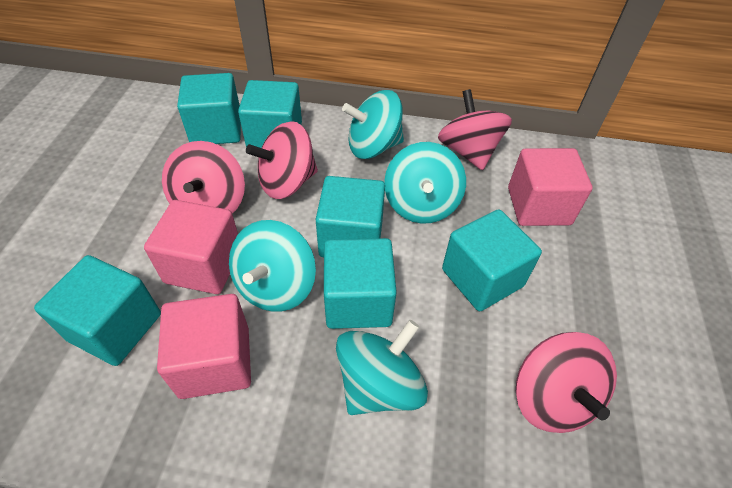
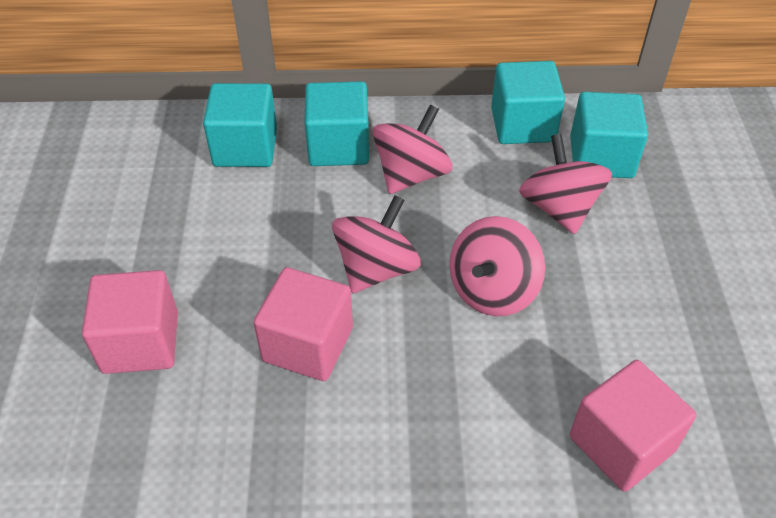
turquoise cube: [34,255,161,366] [177,73,241,144] [238,80,302,148] [316,176,385,257] [324,238,397,329] [442,209,542,311] = 6 -> [203,83,277,167] [305,81,369,166] [491,61,565,144] [570,92,648,178] = 4
turquoise spinning top: [229,220,316,312] [336,320,428,415] [342,90,404,159] [384,142,466,224] = 4 -> none = 0

